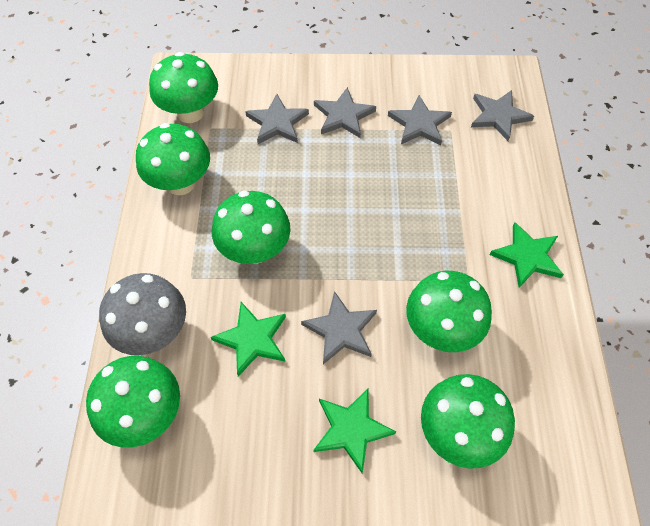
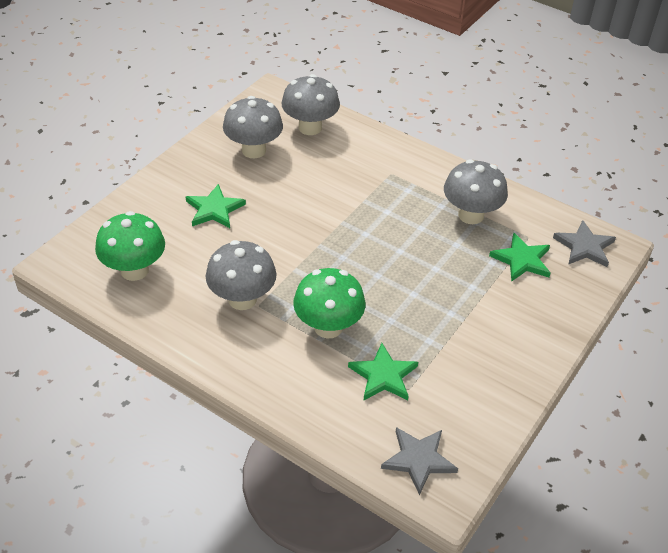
green mushroom: [86,356,180,448] [136,123,210,195] [149,52,218,123] [212,191,291,264] [406,271,492,352] [421,374,515,469] = 6 -> [95,211,165,281] [293,268,365,339] = 2
grey mushroom: [99,273,186,355] = 1 -> [206,240,276,310] [223,96,283,158] [281,74,340,135] [444,160,508,224] = 4
grey star: [245,94,309,144] [301,291,377,364] [314,87,376,138] [388,95,452,145] [471,90,534,141] = 5 -> [381,427,458,495] [553,220,616,267] = 2

